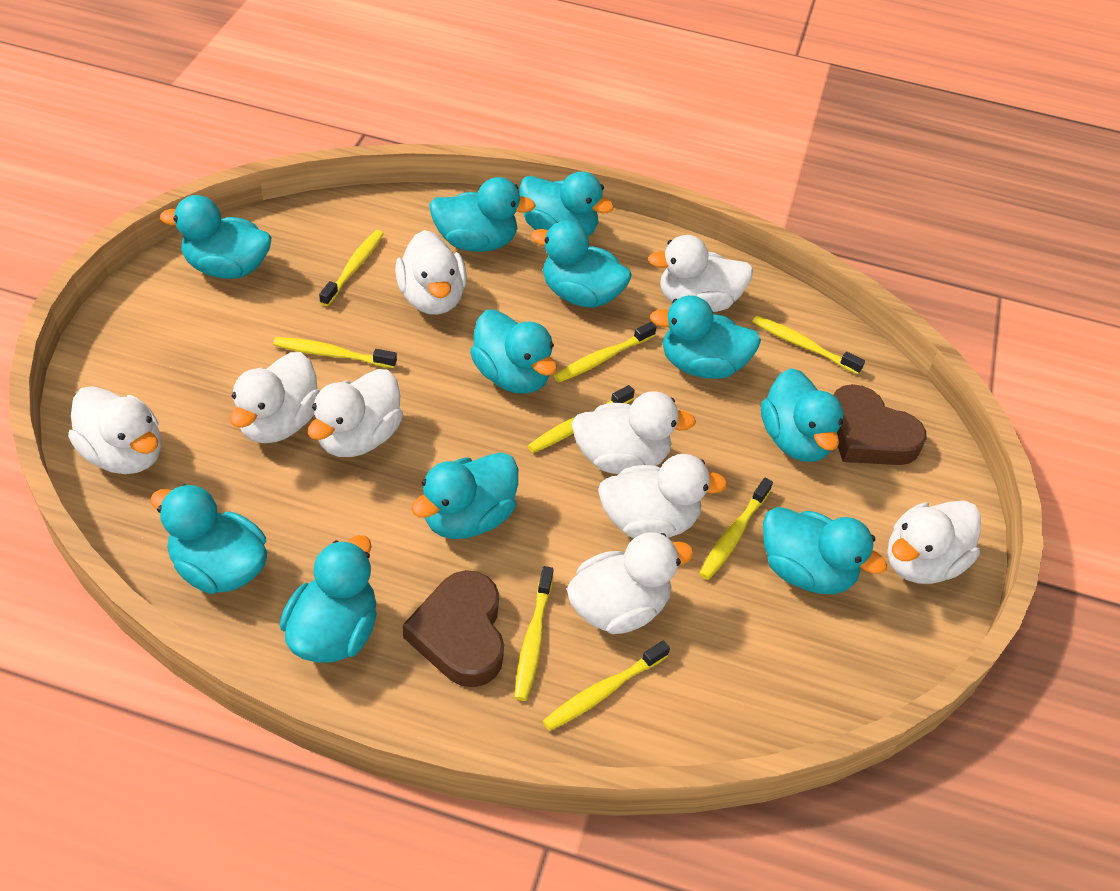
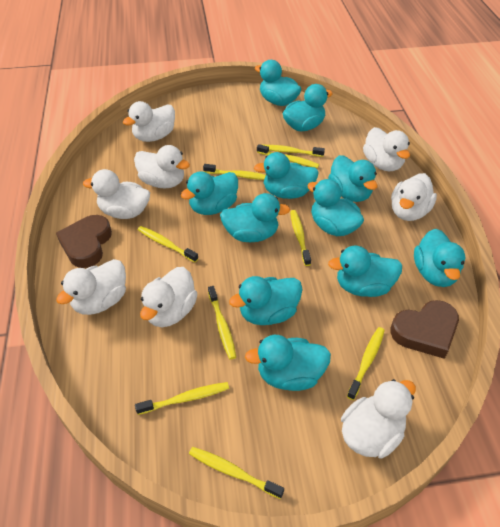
white duck: [68,386,161,474] [230,352,320,443] [308,369,403,457] [395,230,467,315] [567,532,694,634] [572,391,696,474] [598,454,727,538] [648,235,753,312] [887,500,981,584] = 9 -> [56,259,126,315] [83,169,150,219] [123,101,175,142] [134,145,190,188] [140,267,197,327] [341,379,416,459] [363,127,410,171] [391,173,437,221] = 8
yellow toothbrush: [273,337,397,368] [319,230,384,306] [514,566,554,701] [527,385,635,453] [543,640,670,731] [554,322,657,383] [699,478,773,580] [752,315,865,374] = 8 -> [135,382,229,415] [138,226,199,262] [189,447,284,499] [203,164,266,180] [208,286,236,359] [257,144,319,168] [264,145,325,157] [290,210,311,266] [347,327,385,400] = 9

